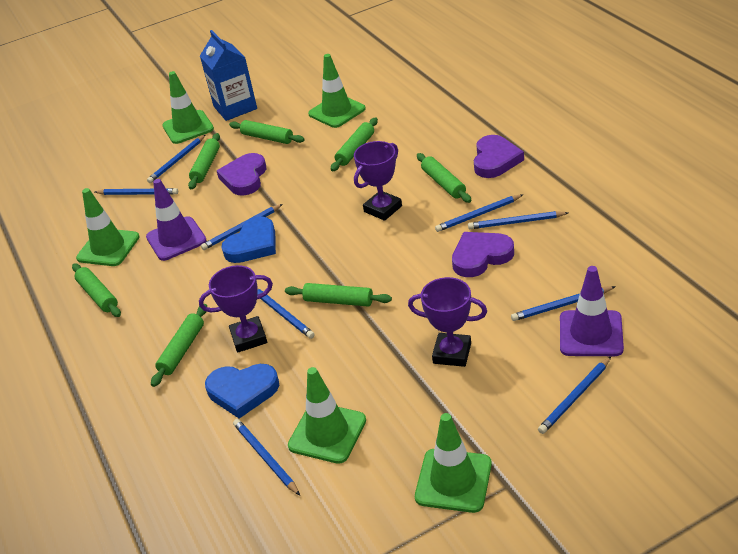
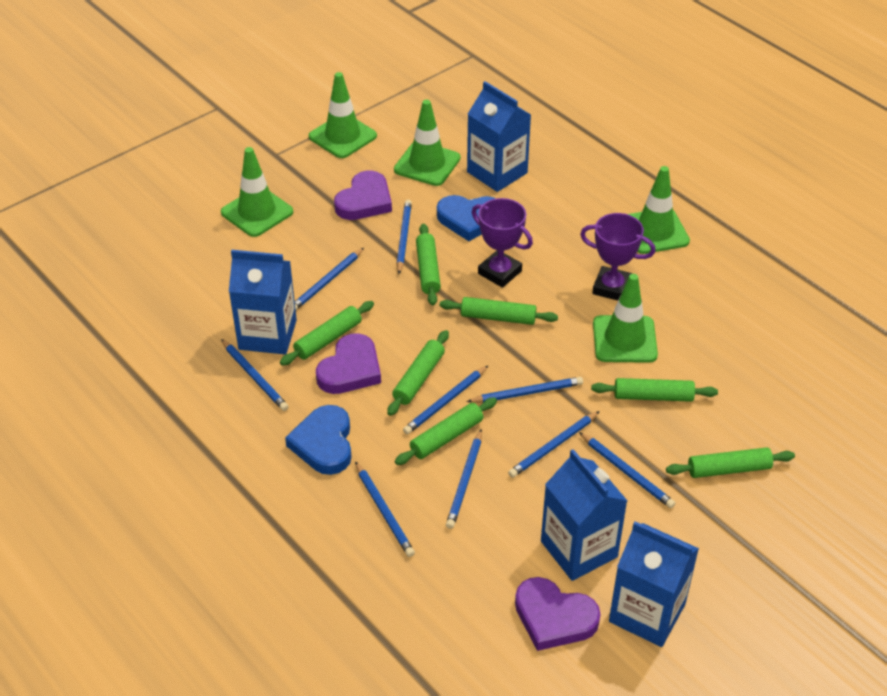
blue carton: [200,30,257,121] = 1 -> [229,250,297,354] [467,81,531,192] [541,449,627,581] [609,521,699,647] = 4
purple traffic cone: [146,179,207,261] [560,266,624,356] = 2 -> none = 0
purple trophy: [199,265,273,353] [354,141,402,221] [408,277,487,367] = 3 -> [472,198,533,288] [580,213,656,300] = 2

